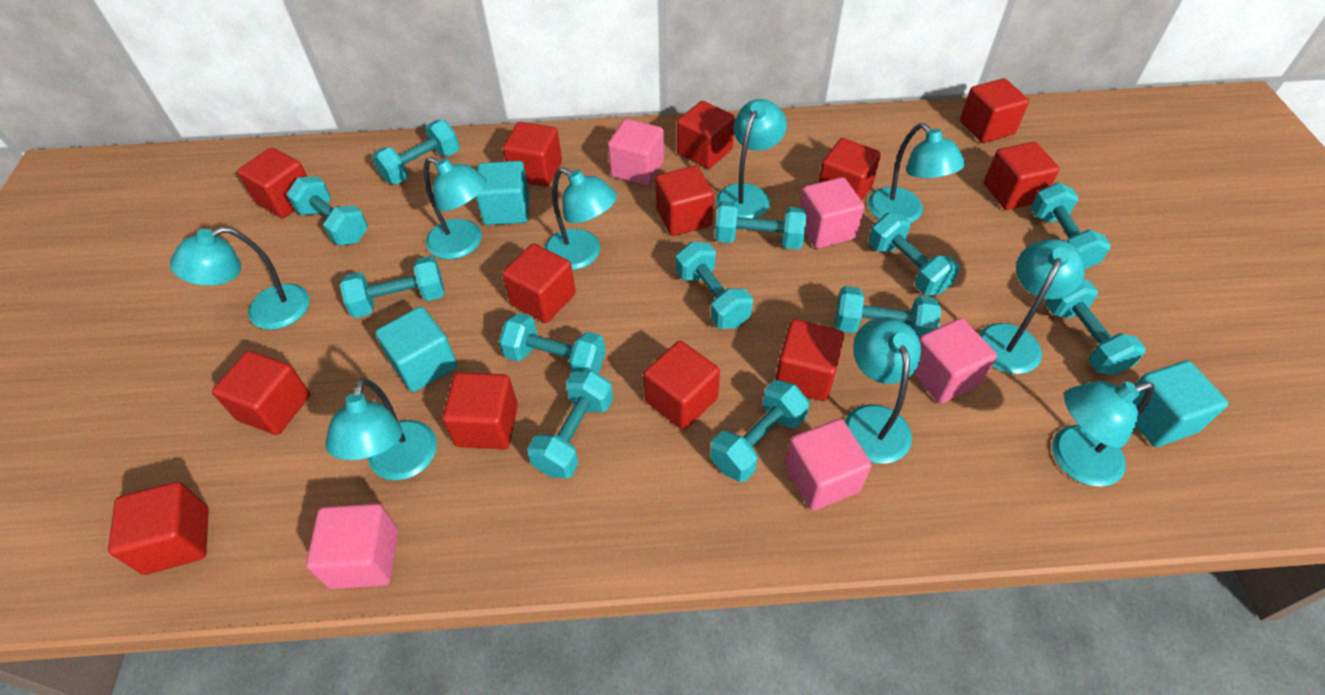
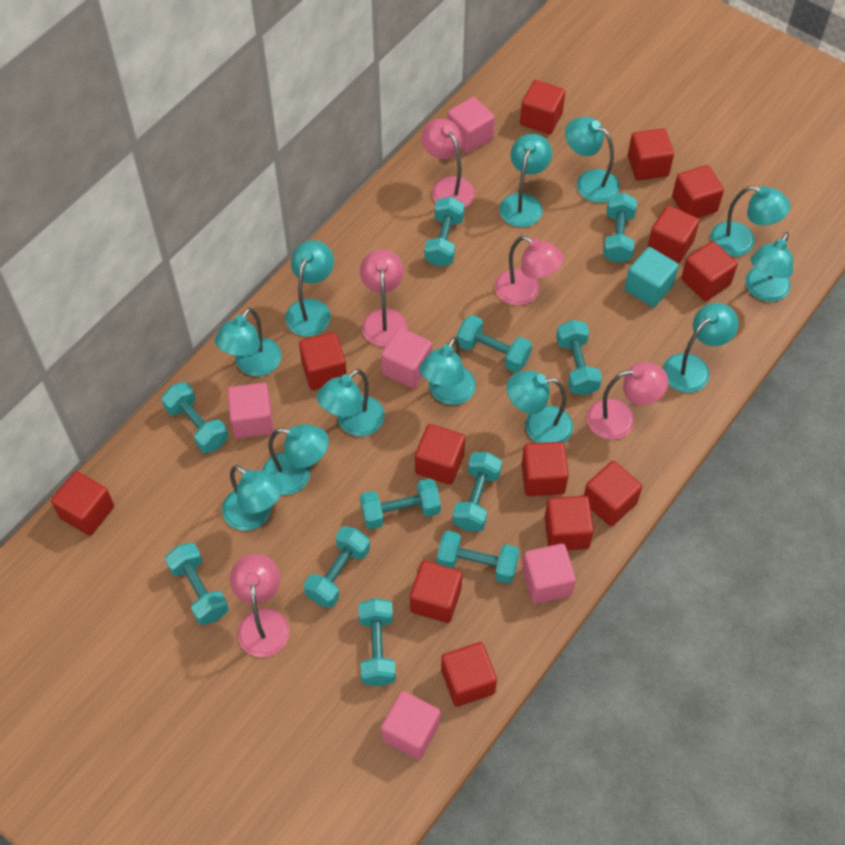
pink lamp: none = 0 -> [230,554,289,657] [360,249,407,347] [422,119,475,208] [495,236,564,306] [587,362,668,440] = 5
turquoise cube: [375,307,457,392] [476,161,530,225] [1134,360,1229,447] = 3 -> [625,247,679,307] = 1
turquoise dumbbell: [286,176,368,246] [340,256,444,318] [372,120,460,184] [499,313,606,373] [527,370,613,479] [676,242,753,329] [710,380,810,482] [715,201,807,249] [835,286,941,338] [868,213,960,295] [1031,183,1111,269] [1046,279,1146,375] = 12 -> [161,382,228,453] [165,543,229,625] [304,526,370,608] [358,598,396,686] [360,478,441,529] [425,197,464,267] [437,531,519,584] [452,452,502,531] [457,315,532,373] [556,320,602,395] [603,193,637,263] = 11
turquoise lamp: [170,227,310,330] [325,378,437,481] [423,157,487,259] [544,167,617,270] [716,99,787,219] [844,317,921,464] [868,123,965,223] [979,239,1085,374] [1052,381,1154,487] = 9 -> [215,308,281,376] [222,465,283,531] [262,424,329,495] [285,240,334,336] [317,369,385,436] [419,337,476,405] [499,134,552,227] [506,371,573,443] [565,117,620,203] [663,303,739,393] [710,186,791,257] [746,232,793,302] = 12

